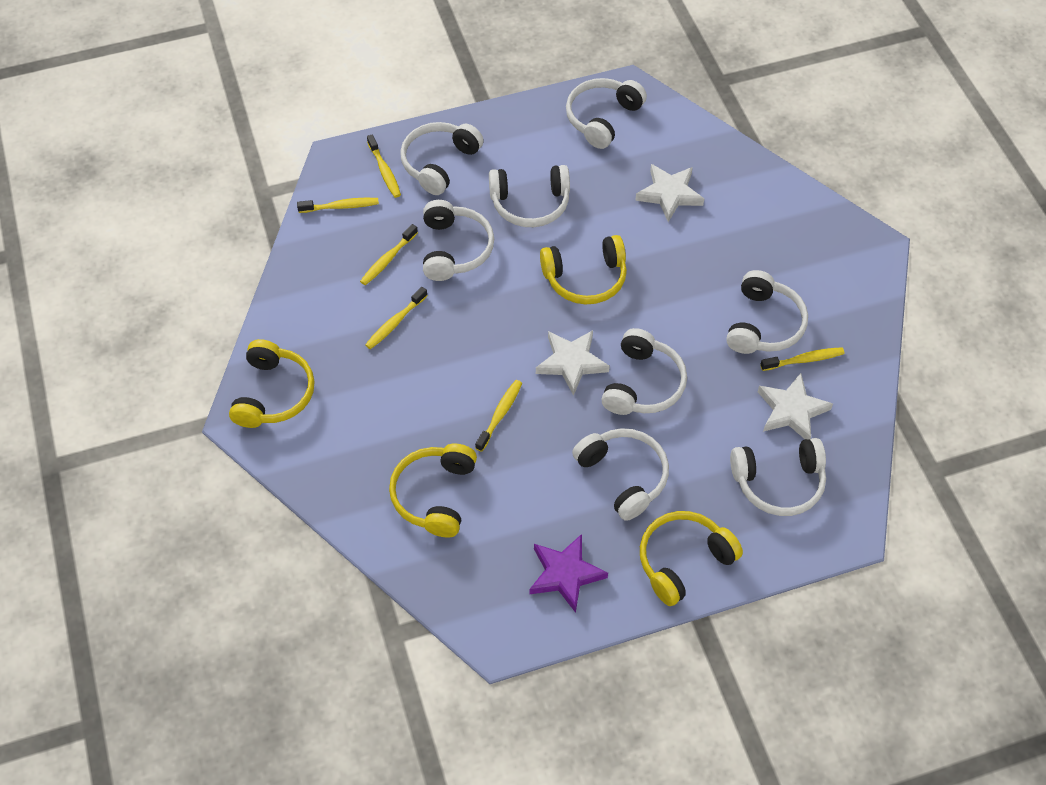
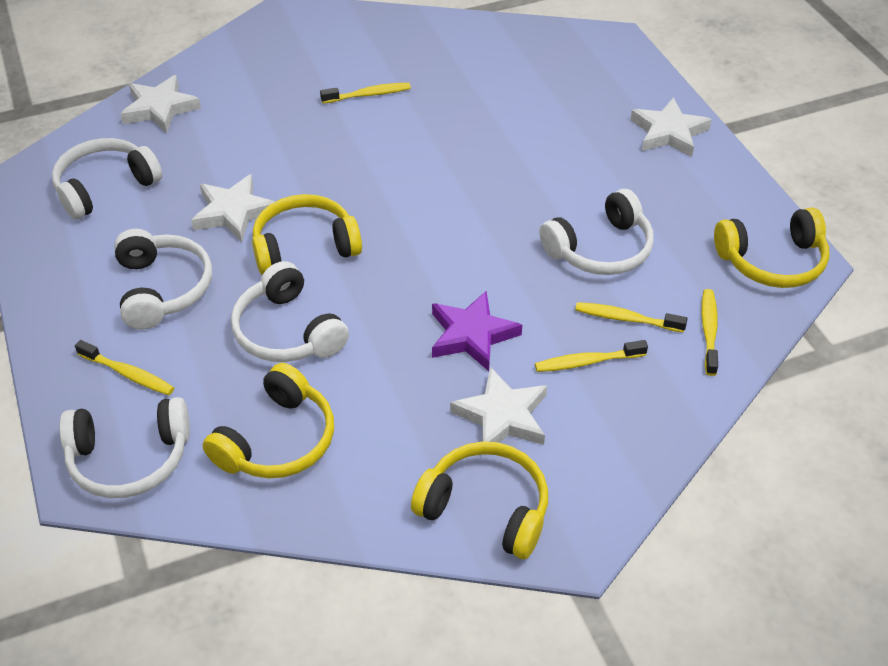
white headphones: [400,122,484,195] [423,200,494,281] [489,165,570,227] [566,78,647,149] [572,428,669,521] [601,328,687,415] [726,270,808,354] [730,438,826,516] = 8 -> [52,138,162,220] [59,397,190,498] [114,229,212,330] [231,261,349,362] [539,189,654,275] = 5
white star: [536,330,610,396] [635,164,704,222] [758,373,833,440] = 3 -> [120,75,201,133] [191,174,274,242] [450,367,547,455] [630,97,712,157] = 4
yellow toothbrush: [297,198,379,213] [360,224,418,285] [365,287,428,349] [367,134,401,198] [475,380,522,452] [760,347,845,371] = 6 -> [75,340,174,395] [320,83,411,104] [535,340,648,372] [575,302,687,333] [701,289,718,376] = 5

